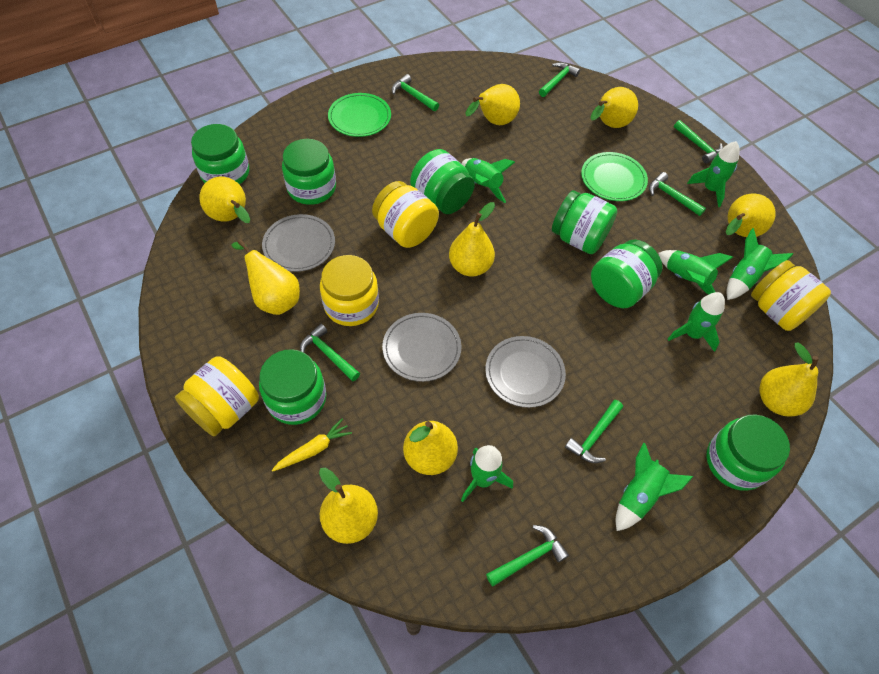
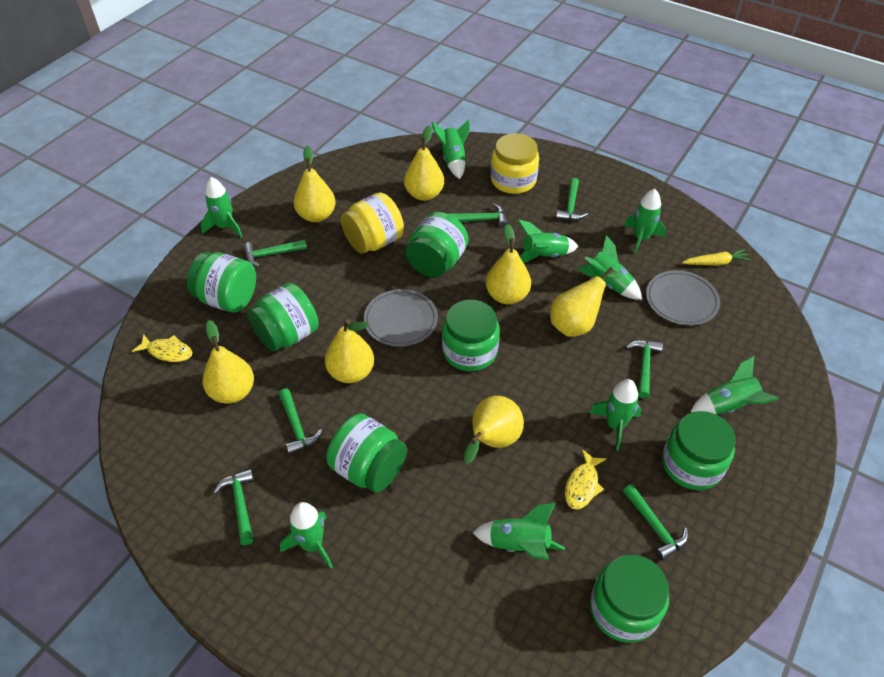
green plate: [328,93,391,137] [581,152,648,201] = 2 -> none = 0
green rocket: [461,445,513,502] [462,158,515,203] [616,443,693,531] [658,250,733,294] [668,292,725,352] [687,141,740,207] [726,228,793,300] = 7 -> [201,177,243,238] [280,502,333,569] [431,119,470,179] [472,503,565,560] [518,220,578,263] [577,235,642,300] [589,379,641,451] [624,189,666,254] [690,356,779,415] = 9
grey plate: [262,214,335,272] [382,313,461,382] [485,336,566,408] = 3 -> [363,289,438,347] [646,270,720,326] = 2
yellow fish: none = 0 -> [132,334,193,362] [565,449,607,510] = 2
yellow jar: [175,356,259,436] [320,255,379,326] [372,181,439,248] [751,260,831,331] = 4 -> [341,192,404,254] [491,133,539,194] = 2
yellow pear: [199,177,250,223] [231,239,300,315] [319,468,378,544] [403,421,458,475] [449,202,495,277] [465,84,520,125] [591,87,638,128] [726,193,776,237] [759,342,819,417] = 9 -> [203,320,254,404] [294,146,336,222] [325,319,374,383] [404,125,444,201] [464,396,524,464] [486,224,531,304] [550,267,619,337] = 7

